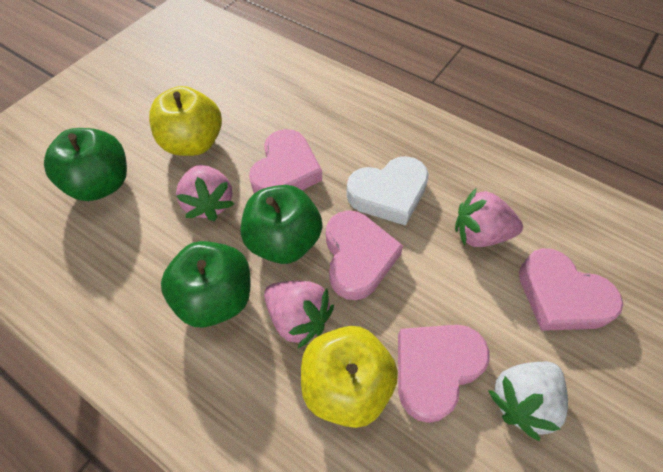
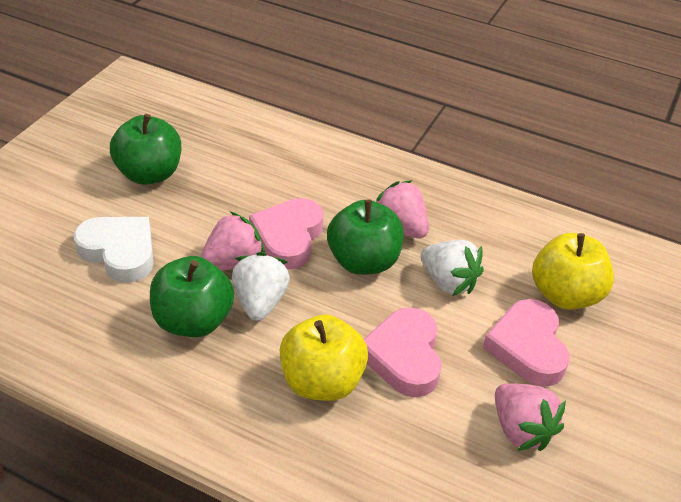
pink heart: [249,129,322,193] [326,210,403,300] [398,325,490,423] [519,248,623,331] = 4 -> [249,198,324,270] [364,307,442,397] [483,299,570,387] = 3
white strawberry: [488,361,568,441] = 1 -> [232,252,290,321] [420,240,484,296] = 2

